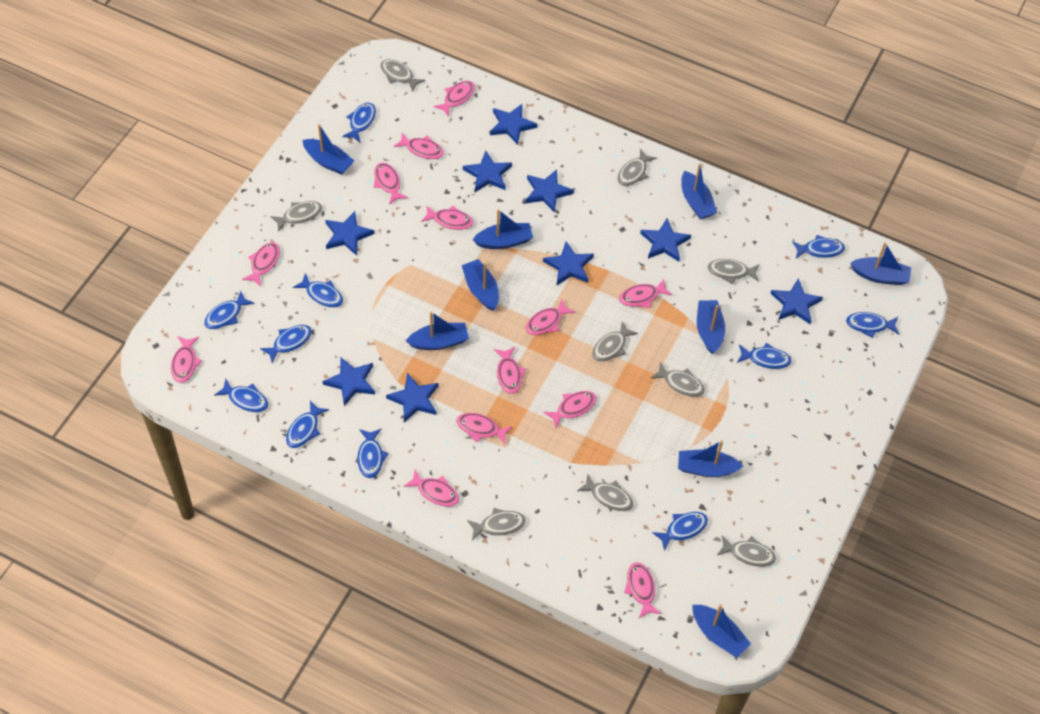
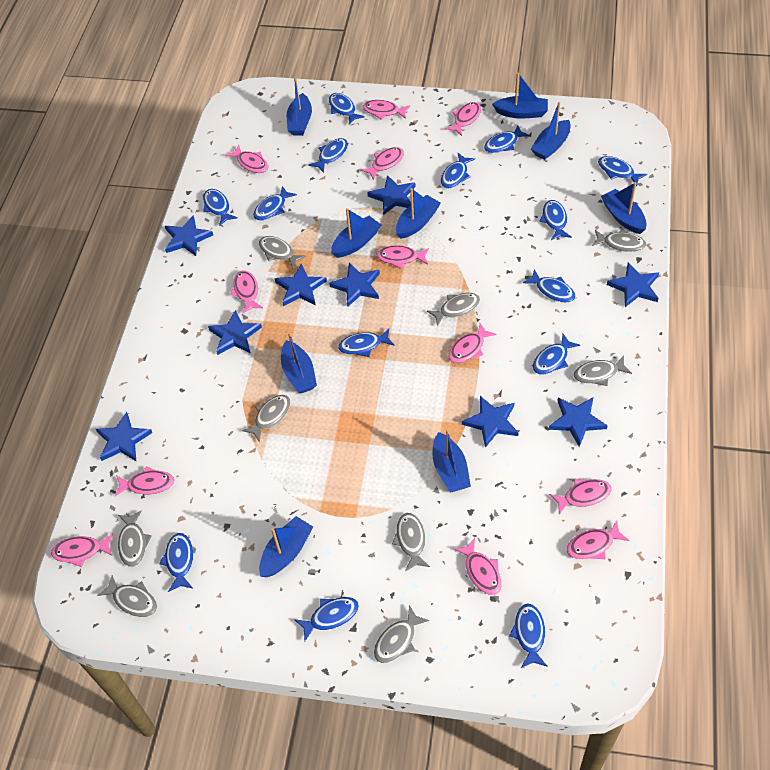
blue fish: [204,291,255,329] [214,379,269,412] [260,325,312,363] [286,401,329,448] [293,273,343,307] [342,103,376,142] [357,429,389,478] [652,512,708,551] [737,343,792,369] [792,235,845,258] [846,312,899,338] = 11 -> [159,533,193,592] [203,189,238,226] [253,186,297,221] [294,597,359,641] [308,138,348,173] [329,93,365,125] [338,328,395,357] [441,153,475,188] [484,125,530,153] [509,603,548,668] [523,269,576,303] [533,334,580,374] [539,200,572,240] [598,156,647,187] = 14
pink fish: [171,336,202,383] [242,242,280,286] [374,163,408,205] [394,133,444,159] [403,470,459,506] [421,205,473,230] [433,81,475,116] [457,413,513,444] [494,347,526,394] [526,299,575,335] [544,391,597,428] [619,279,672,308] [624,562,661,618] = 13 -> [51,533,113,567] [115,466,174,496] [225,145,268,173] [230,270,263,314] [360,147,404,180] [363,100,410,120] [376,245,429,269] [445,102,481,136] [448,323,496,363] [453,538,501,595] [549,478,612,515] [567,520,629,559] = 12

